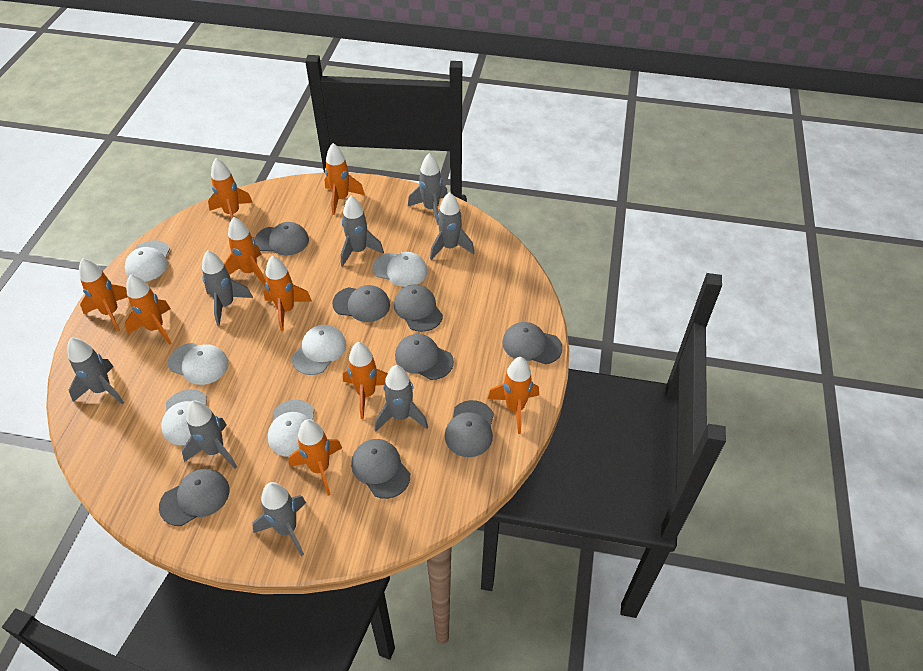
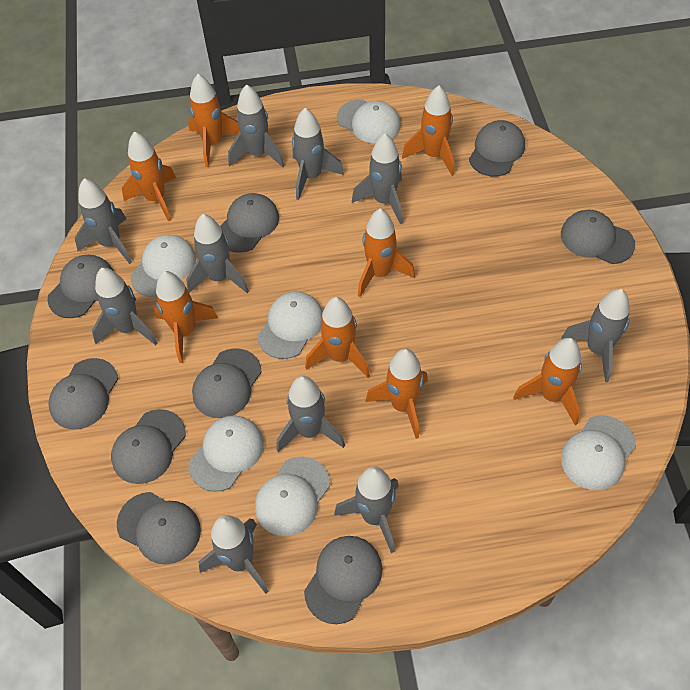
grey cap: [159,469,229,526] [254,222,309,255] [332,285,390,322] [351,439,410,499] [394,284,443,332] [395,334,454,380] [445,400,494,457] [502,322,562,364] = 8 -> [47,255,114,318] [48,358,118,430] [111,409,186,484] [117,492,201,565] [192,348,262,418] [220,193,279,253] [304,536,382,624] [469,120,525,177] [561,210,635,264] = 9
grey rocket: [67,338,124,404] [182,401,237,469] [202,250,253,326] [252,482,306,556] [341,196,384,267] [374,365,428,431] [408,153,448,225] [430,192,474,260] = 8 -> [75,178,132,264] [92,268,158,345] [186,214,249,293] [198,515,268,594] [228,84,285,167] [276,376,345,453] [292,108,344,200] [334,466,399,553] [352,133,403,224] [561,289,630,382] = 10
orange rocket: [79,258,128,332] [125,274,172,345] [208,158,253,220] [224,217,266,286] [264,256,312,331] [289,419,342,496] [325,143,365,215] [343,342,388,419] [488,357,539,434] = 9 -> [122,131,176,221] [154,271,218,363] [188,74,240,167] [305,297,370,378] [358,209,415,297] [366,349,428,439] [402,86,454,176] [513,338,582,425] = 8

